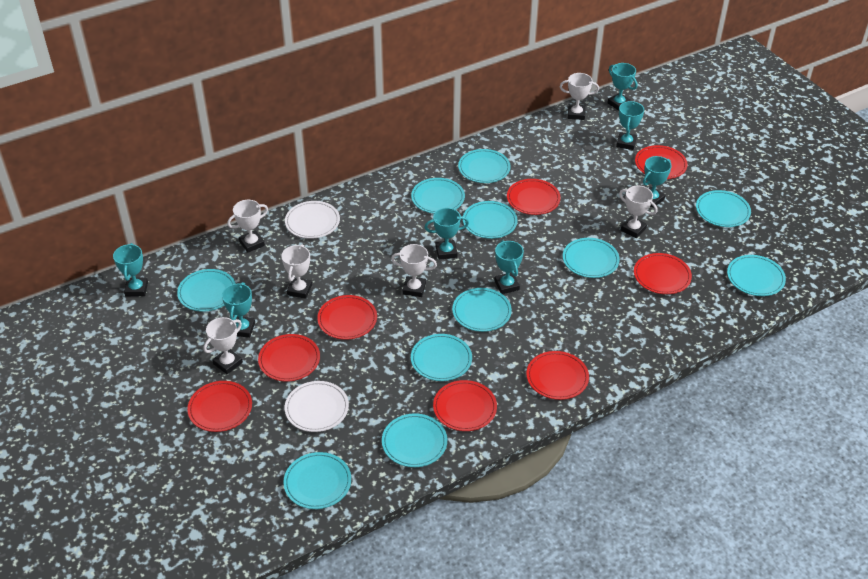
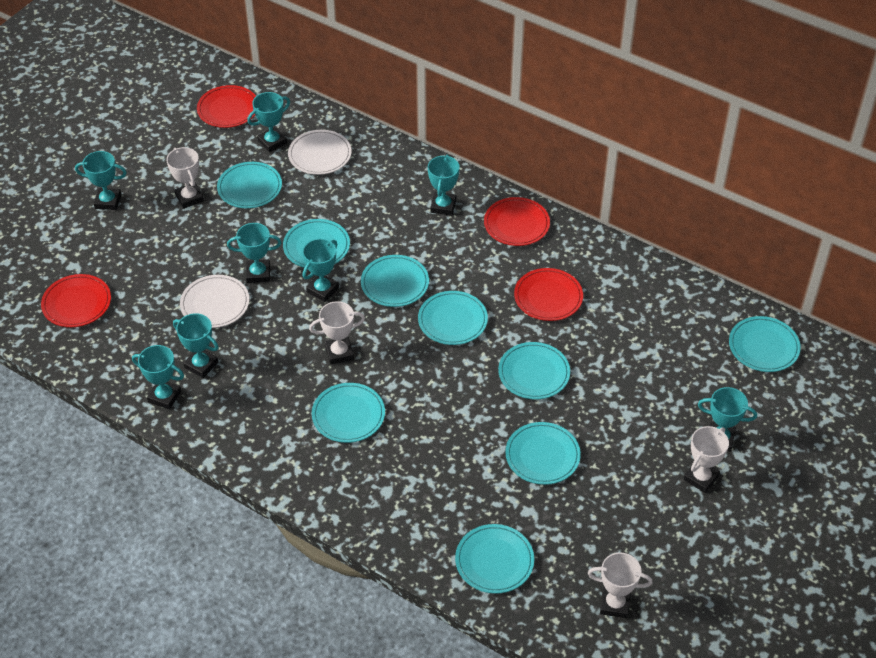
red plate: [187,381,252,432] [258,334,320,381] [317,295,377,340] [433,380,497,431] [507,179,561,215] [526,351,589,400] [634,253,692,294] [635,145,688,179] = 8 -> [41,274,111,327] [197,85,256,128] [484,197,550,246] [514,268,583,321] = 4
turquoise plate: [177,269,236,312] [283,452,351,509] [382,414,447,467] [411,178,465,214] [411,334,472,381] [452,288,512,332] [458,149,511,183] [463,201,518,239] [563,238,620,278] [696,190,751,227] [727,255,786,296] = 11 -> [217,162,282,208] [283,219,350,268] [312,383,385,443] [361,255,429,307] [418,291,488,345] [455,524,534,594] [498,342,570,399] [505,422,581,485] [729,316,801,372] = 9
turquoise trophy: [113,243,148,296] [222,282,255,338] [425,208,469,260] [494,240,524,294] [607,63,638,111] [616,101,644,150] [643,156,672,208] = 7 -> [75,151,127,210] [132,345,184,409] [173,313,219,378] [227,223,282,283] [247,92,290,152] [302,239,339,302] [428,154,460,216] [698,387,757,452] = 8
white trophy: [203,317,243,374] [227,200,268,253] [281,244,312,299] [391,244,437,297] [560,73,599,120] [619,186,657,238] = 6 -> [166,147,204,208] [309,301,365,364] [588,552,652,618] [684,426,729,493] = 4

